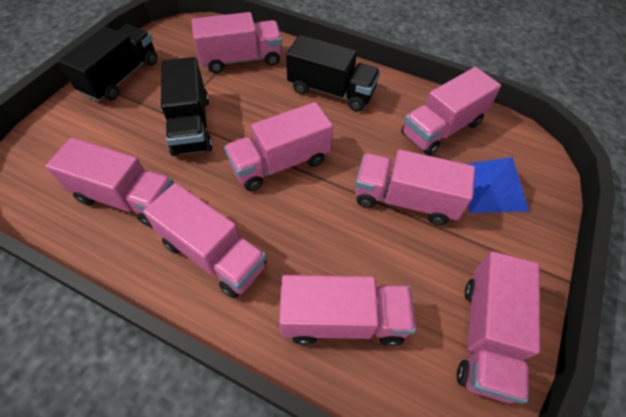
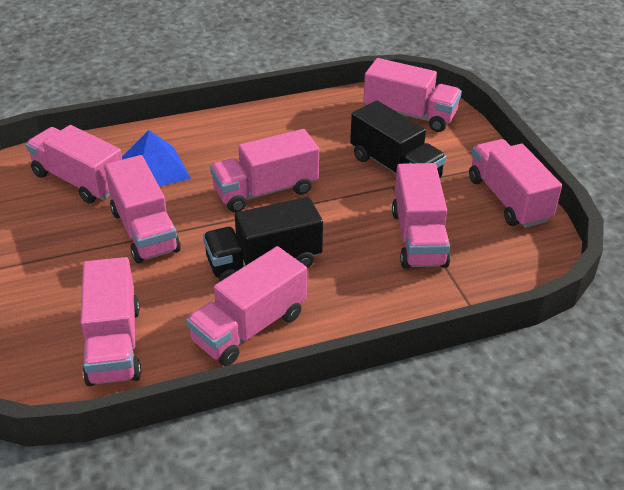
black truck: [58,24,157,101] [161,57,213,156] [286,35,380,112] = 3 -> [203,197,323,281] [350,100,446,178] = 2

